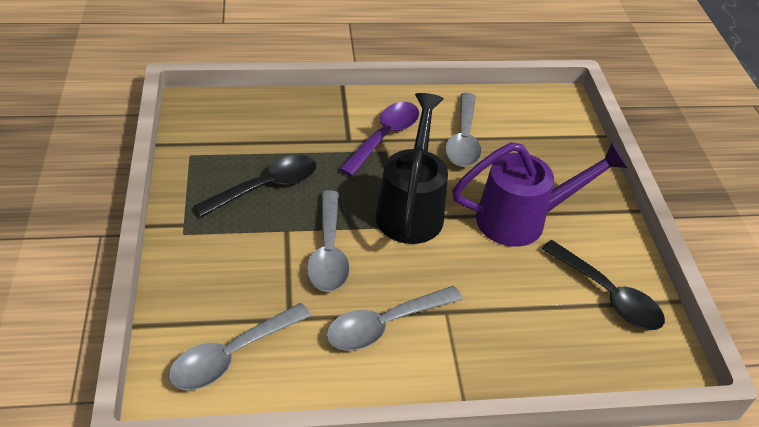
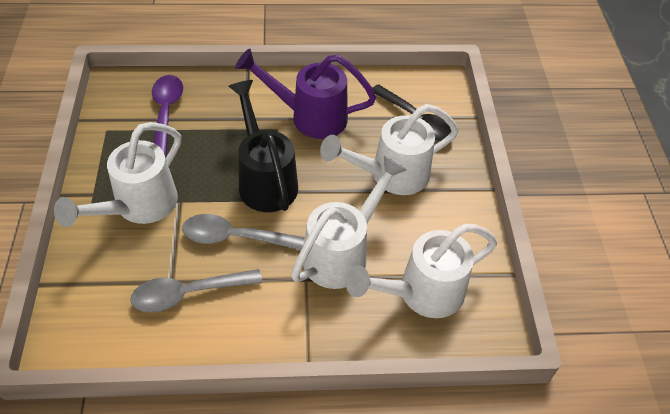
black spoon: [194,155,316,217] [541,240,665,330] = 2 -> [372,84,451,142] = 1
grey spoon: [168,303,311,390] [307,190,350,292] [326,286,463,351] [445,93,481,167] = 4 -> [130,269,262,313] [182,214,305,250] = 2
white watering can: none = 0 -> [54,122,181,227] [291,156,407,289] [320,104,459,195] [346,224,497,318] = 4

